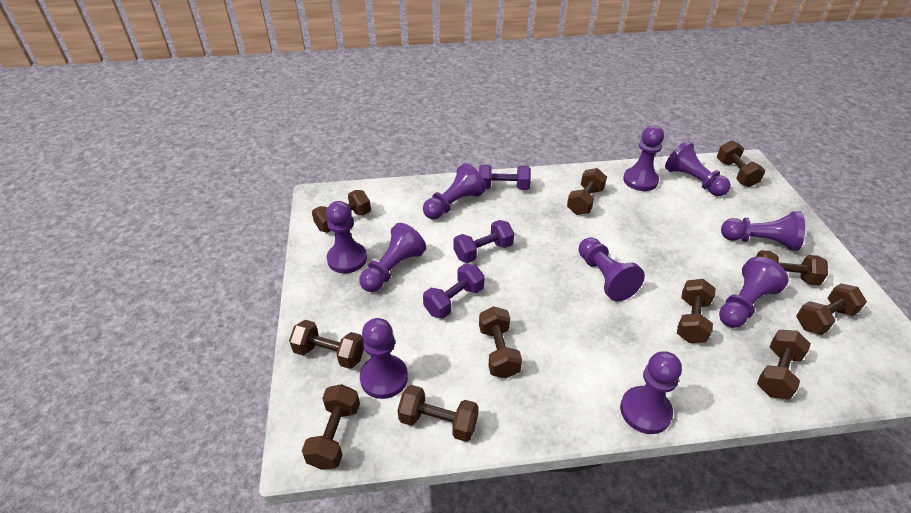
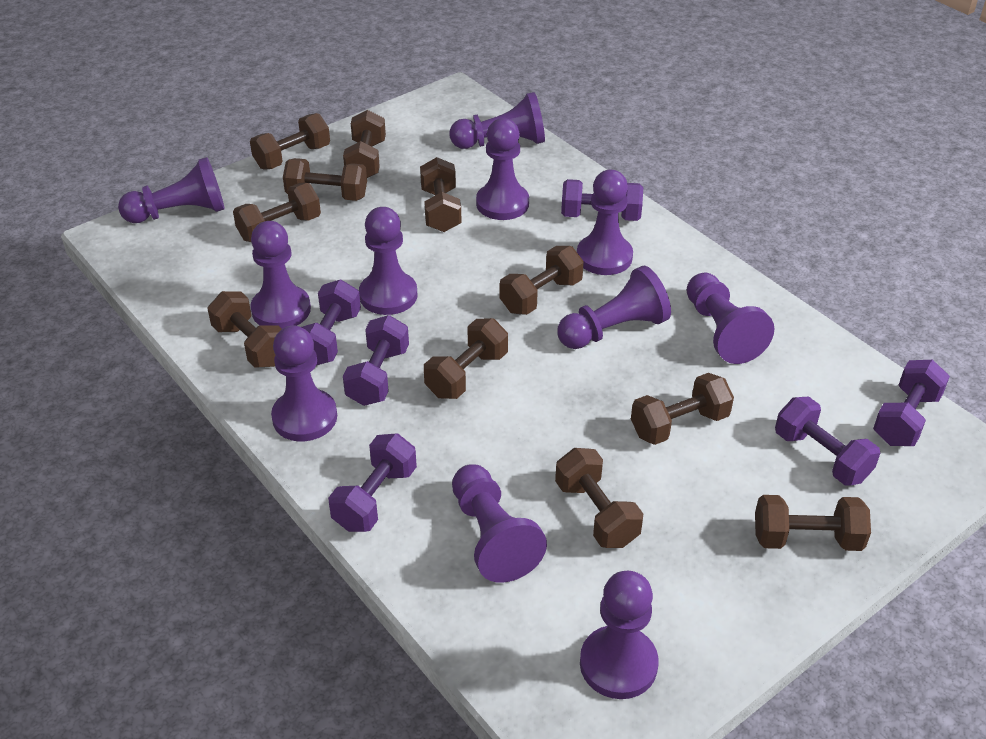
purple dumbbell: [423,264,485,319] [454,220,514,263] [479,165,531,190] = 3 -> [302,280,361,365] [328,433,417,532] [343,315,409,406] [561,179,643,221] [775,397,880,486] [873,360,950,446] = 6
purple pawn: [326,201,367,273] [359,223,426,292] [360,318,408,399] [423,163,486,219] [579,237,645,301] [620,351,682,434] [623,126,664,191] [665,141,731,196] [719,257,789,328] [721,211,805,251] = 10 -> [118,157,225,223] [250,221,311,329] [271,326,337,441] [359,207,417,315] [449,92,545,149] [452,464,547,583] [476,118,529,220] [557,266,671,349] [577,170,633,275] [580,571,659,699] [687,273,774,364] = 11

